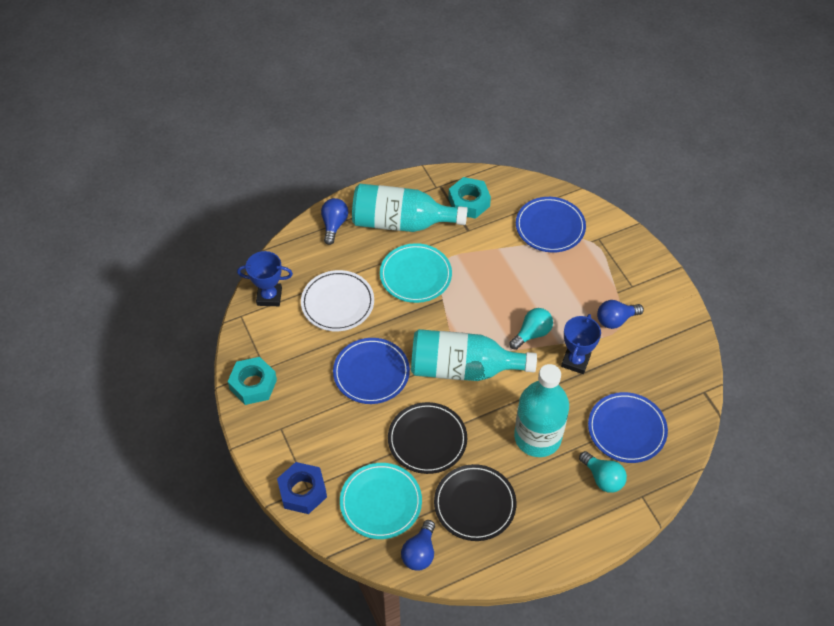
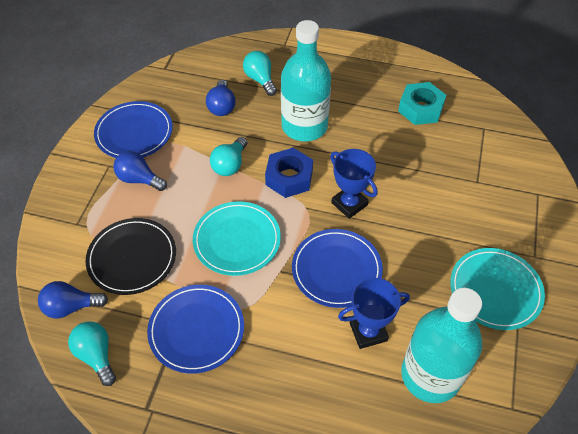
black plate: [388,402,467,474] [434,464,516,541] = 2 -> [85,218,176,295] = 1
turquoise bottle: [352,184,468,232] [411,329,537,381] [514,364,569,457] = 3 -> [281,20,331,142] [401,288,482,403] = 2
turquoise light bulb: [509,308,553,350] [579,451,627,493] = 2 -> [68,321,116,386] [210,137,247,176] [243,51,277,96] = 3
turquoise nut: [228,357,277,405] [448,177,491,219] = 2 -> [398,82,446,125] = 1
white plate: [301,270,374,331] = 1 -> none = 0

